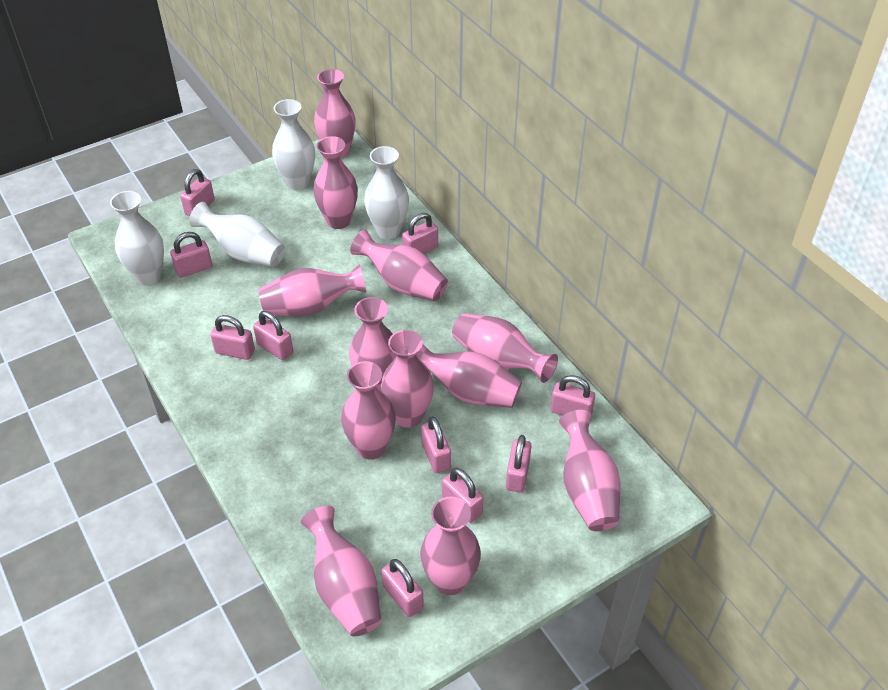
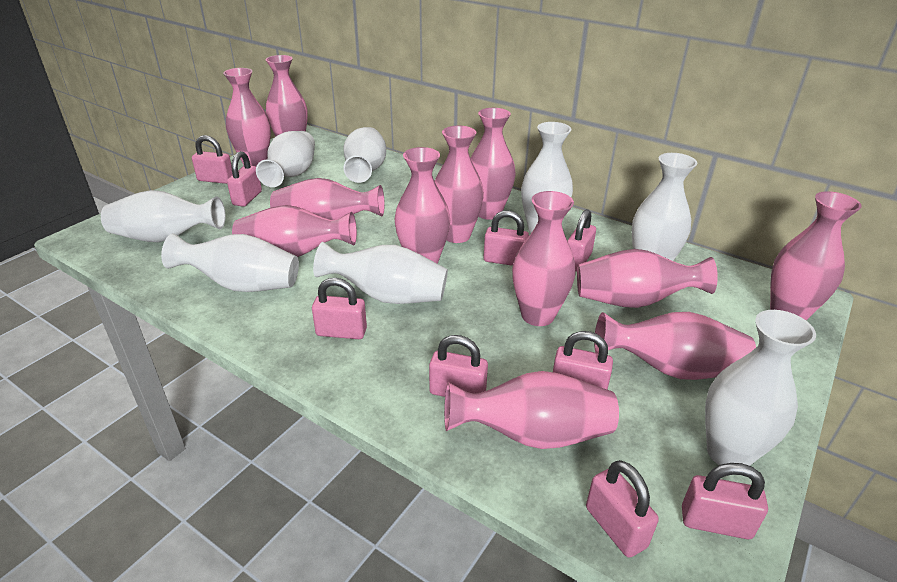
pink padlock: [170,232,212,278] [180,169,215,216] [210,315,255,360] [253,311,293,360] [381,559,424,617] [402,213,438,254] [421,416,451,473] [442,468,483,523] [506,435,532,493] [550,375,595,415] = 10 -> [192,135,233,184] [227,151,262,207] [312,278,367,339] [429,335,488,397] [483,210,529,266] [553,331,613,390] [568,209,596,272] [586,460,659,558] [682,463,768,539] = 9
white vase: [110,191,164,285] [189,202,285,267] [272,99,315,191] [364,146,409,239] = 4 -> [101,190,225,242] [161,233,299,292] [256,131,315,187] [313,242,448,304] [343,127,386,183] [521,122,573,233] [632,153,697,261] [705,310,816,466] = 8

